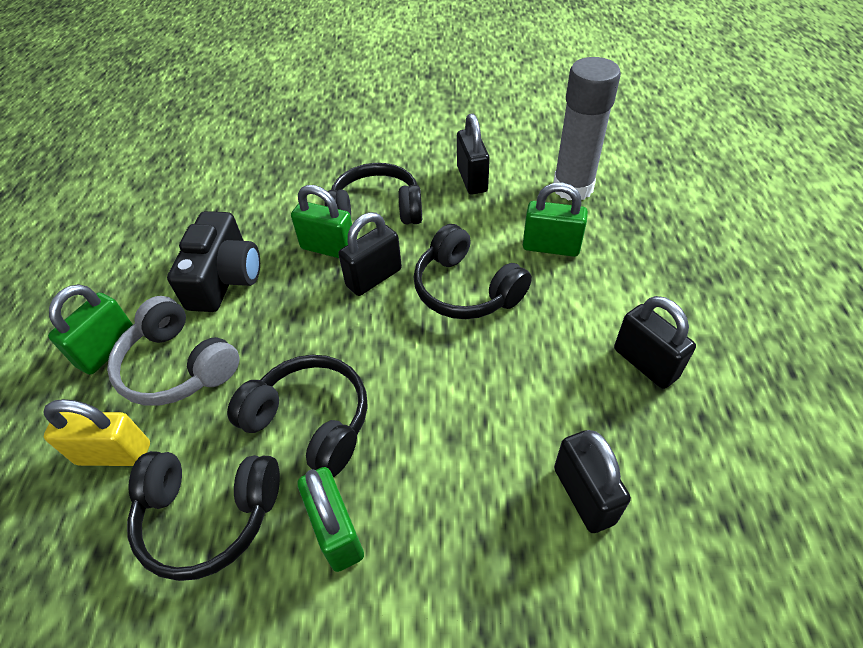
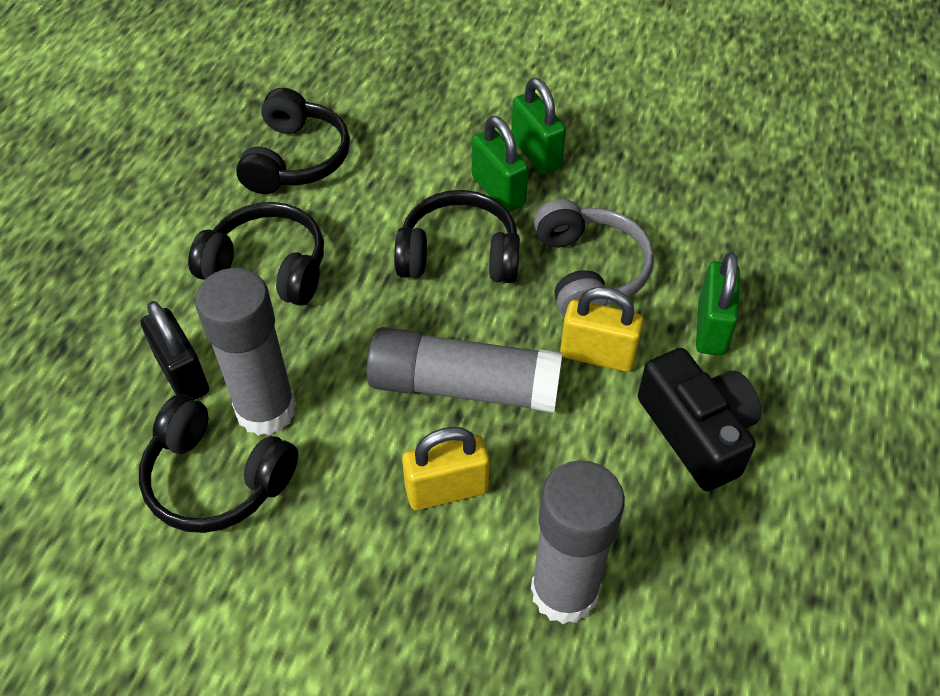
black padlock: [338,212,402,296] [457,113,490,194] [554,430,631,533] [614,296,696,389] = 4 -> [141,301,209,400] = 1
green padlock: [48,284,133,375] [291,185,352,258] [297,467,364,572] [523,182,588,257] = 4 -> [472,116,529,212] [511,78,566,174] [696,252,740,356] = 3
grey glue stick: [553,57,621,200] = 1 -> [195,268,296,436] [367,327,563,413] [531,460,625,624] = 3
yellow padlock: [43,399,150,466] = 1 -> [402,427,490,510] [560,287,644,372] = 2

